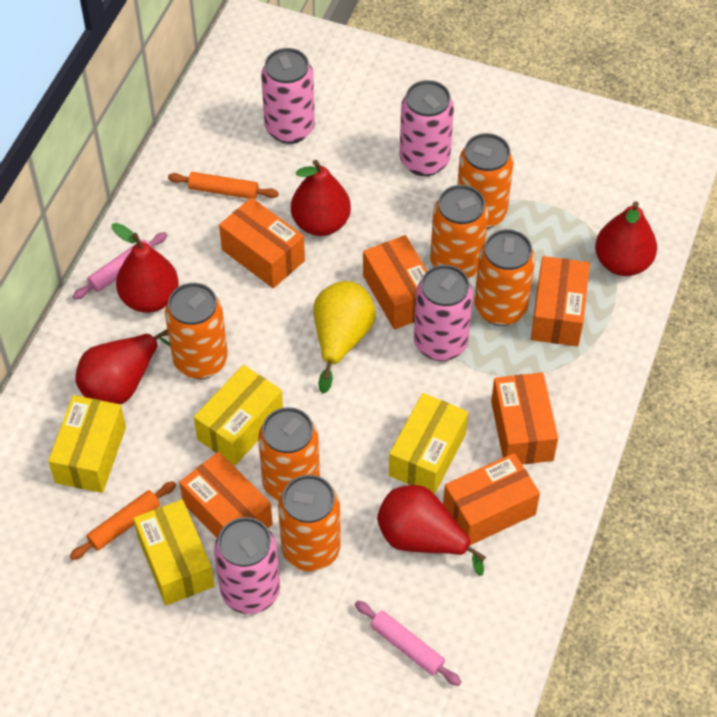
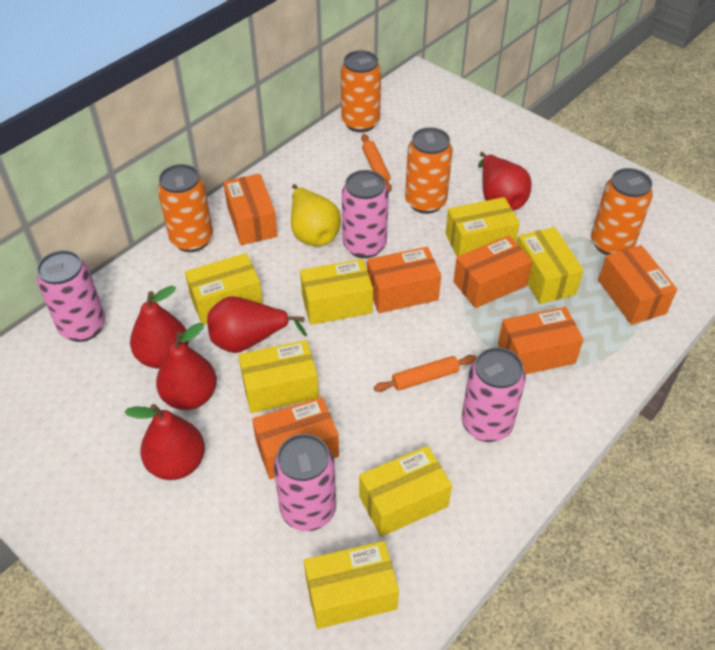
orange can: [165,283,228,379] [258,407,320,501] [278,475,341,571] [430,185,488,278] [457,133,513,229] [474,229,535,326] = 6 -> [157,164,213,252] [341,50,381,133] [405,127,453,214] [591,168,653,255] = 4
pink rolling pin: [72,232,167,300] [355,601,461,686] = 2 -> none = 0
yellow box: [48,395,126,493] [133,499,215,605] [194,365,283,465] [389,393,468,494] = 4 -> [185,253,263,324] [238,340,319,413] [300,259,373,325] [304,541,399,629] [359,446,452,537] [445,197,520,256] [517,227,584,304] = 7

